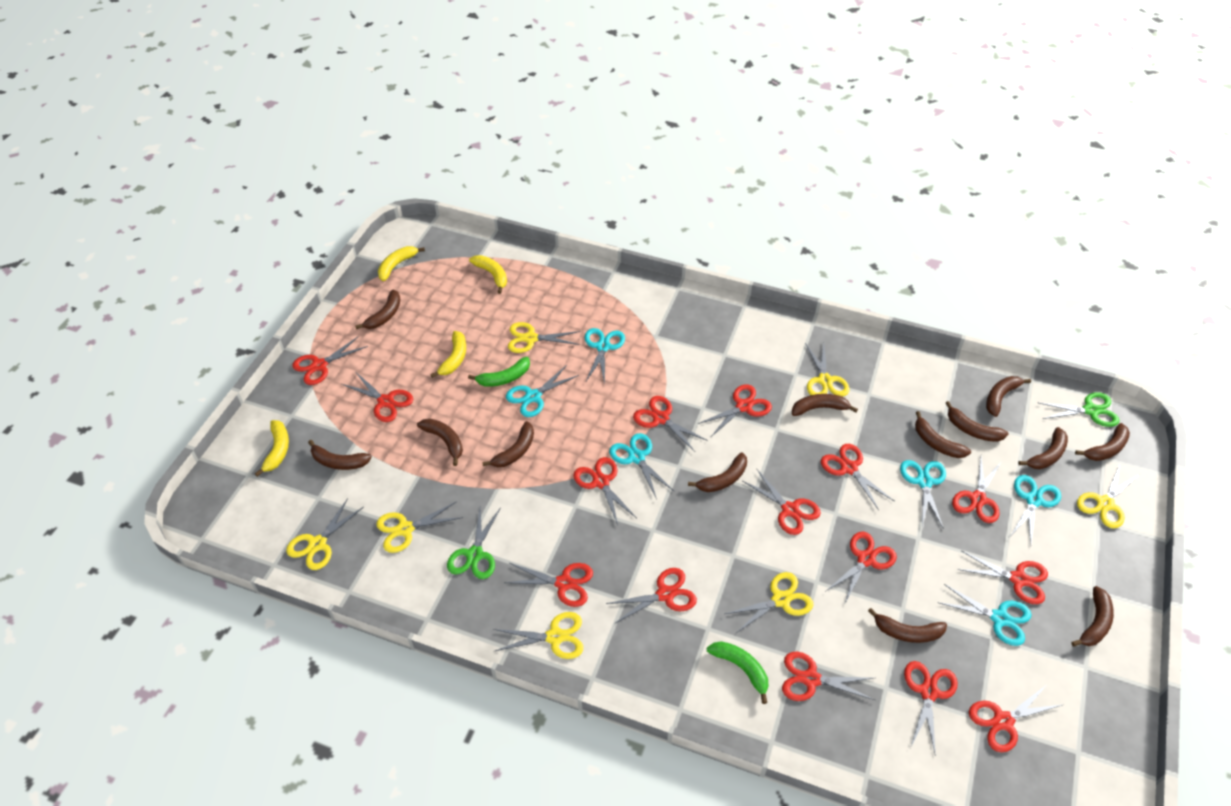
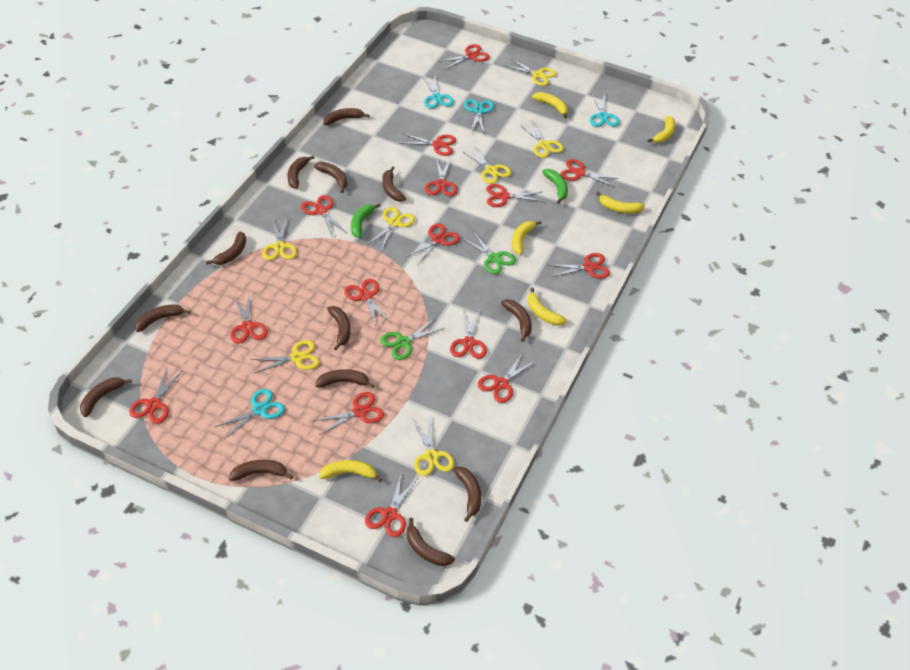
turquoise scissors: [506,365,579,417] [585,328,625,384] [609,433,675,499] [900,460,946,529] [938,584,1031,646] [1011,475,1061,544] = 6 -> [215,389,285,440] [422,76,454,109] [464,99,494,135] [590,93,620,127] = 4
yellow banana: [255,420,289,477] [378,246,425,281] [430,331,466,378] [469,255,507,294] = 4 -> [319,460,382,482] [512,221,541,255] [528,288,567,325] [532,92,568,118] [596,192,645,213] [647,116,675,143] = 6

